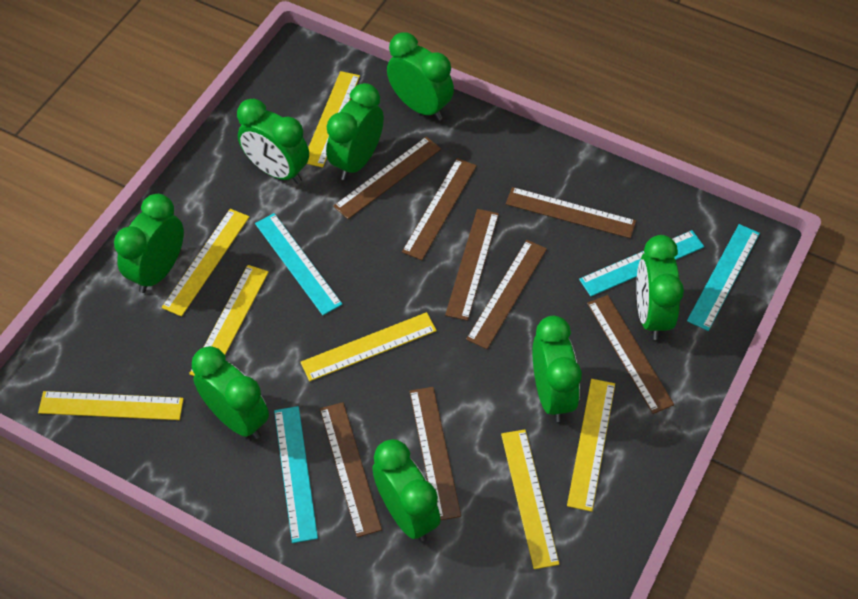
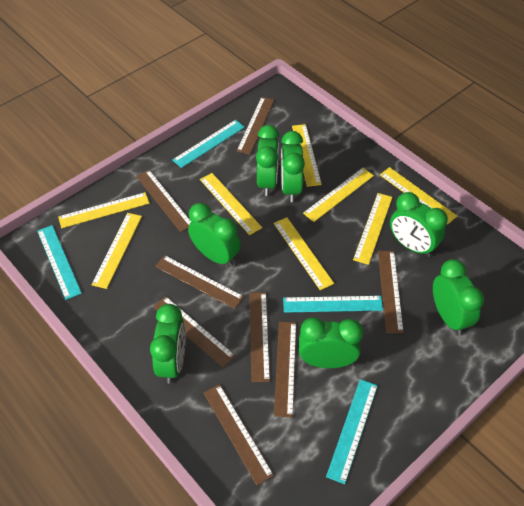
green clock: [114,194,184,293] [192,346,269,439] [237,99,309,184] [326,83,384,180] [372,439,441,541] [387,32,454,121] [532,316,582,422] [636,235,684,340] = 8 -> [150,304,186,384] [188,203,241,267] [256,125,279,196] [281,131,305,202] [299,317,363,368] [390,192,448,257] [433,259,484,335] = 7
yellow ruler: [38,391,184,420] [162,209,249,317] [189,265,269,376] [301,312,437,381] [307,71,360,168] [501,429,559,569] [567,379,615,512] = 7 -> [58,192,150,228] [91,213,142,289] [200,173,262,235] [274,217,334,290] [292,124,322,187] [303,168,374,222] [353,193,392,265] [380,167,457,224] = 8

